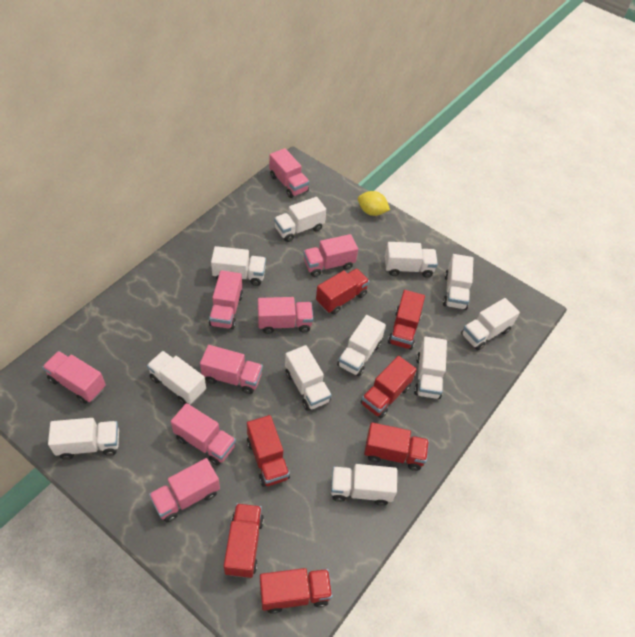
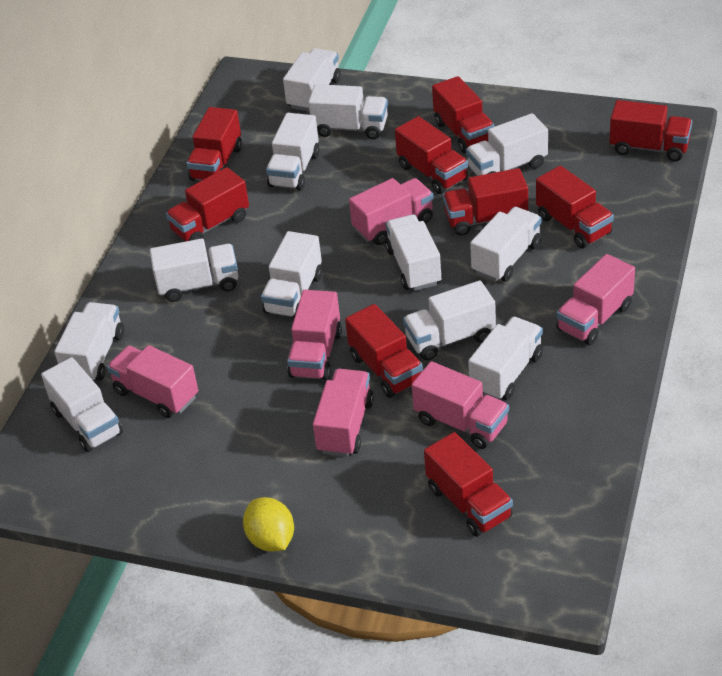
pink truck: [42,351,106,404] [149,458,220,522] [171,403,236,466] [200,345,263,394] [209,270,243,329] [258,297,313,334] [269,148,309,198] [303,234,358,277] = 8 -> [107,345,198,418] [287,290,342,380] [313,369,374,457] [349,178,434,245] [412,361,509,449] [556,254,635,345] = 6
red truck: [224,503,264,578] [247,415,290,487] [260,568,333,614] [316,268,369,315] [361,356,417,418] [364,422,429,471] [388,290,425,350] = 7 -> [166,167,249,241] [186,107,242,181] [345,304,423,398] [395,116,468,194] [424,432,513,537] [432,76,494,153] [443,168,528,236] [536,165,614,249] [609,100,692,161] = 9
white truck: [48,418,119,460] [147,351,206,405] [211,246,266,286] [274,197,326,242] [285,345,332,411] [331,464,397,506] [337,315,386,377] [385,242,438,278] [414,336,447,399] [443,254,473,310] [461,298,520,350] = 11 -> [41,357,123,452] [54,302,124,381] [150,239,238,302] [261,231,322,318] [266,113,320,191] [283,48,341,111] [308,84,388,140] [385,215,442,291] [403,281,496,361] [466,113,548,176] [468,317,543,400] [470,207,542,282] = 12

